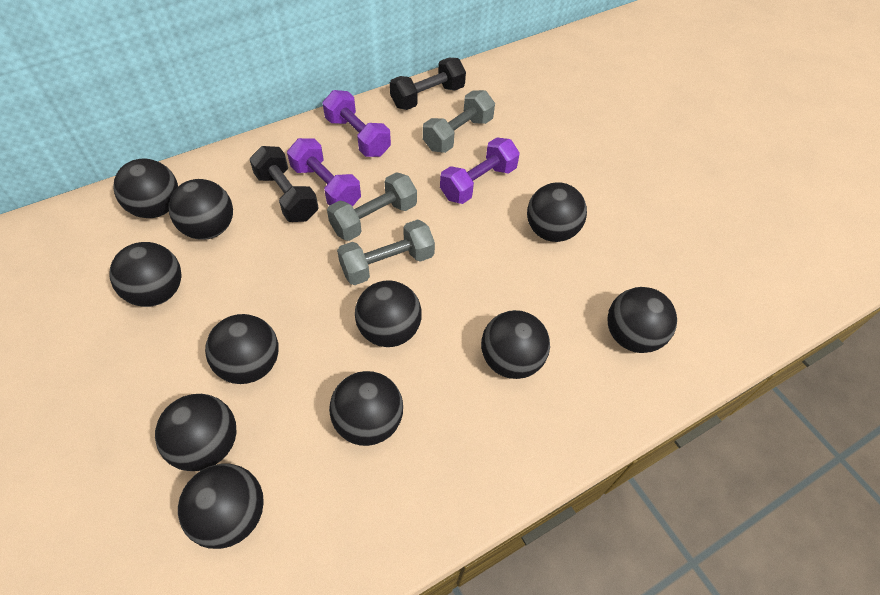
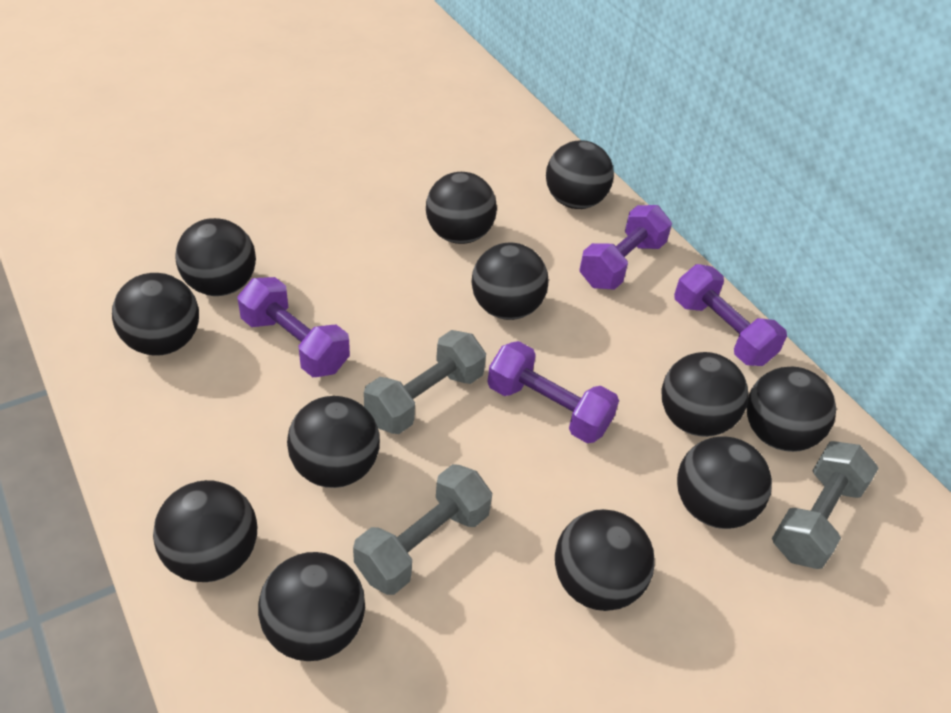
black ball: [110,242,182,307] [113,159,178,218] [155,394,236,471] [169,179,233,240] [178,464,264,549] [205,314,279,384] [329,371,403,446] [355,280,422,347] [481,310,550,379] [527,182,587,242] [608,287,677,353] = 11 -> [112,273,199,356] [153,480,257,582] [175,218,256,296] [258,552,365,661] [287,396,380,488] [426,172,497,244] [471,243,549,320] [546,140,614,209] [555,509,655,611] [662,352,748,437] [677,436,772,529] [747,367,836,452] = 12
black dumbbell: [249,146,319,222] [390,58,466,110] = 2 -> none = 0
purple dumbbell: [287,138,361,207] [323,90,391,157] [440,138,520,204] = 3 -> [237,277,350,377] [487,341,619,443] [579,205,672,290] [674,264,787,366] = 4

